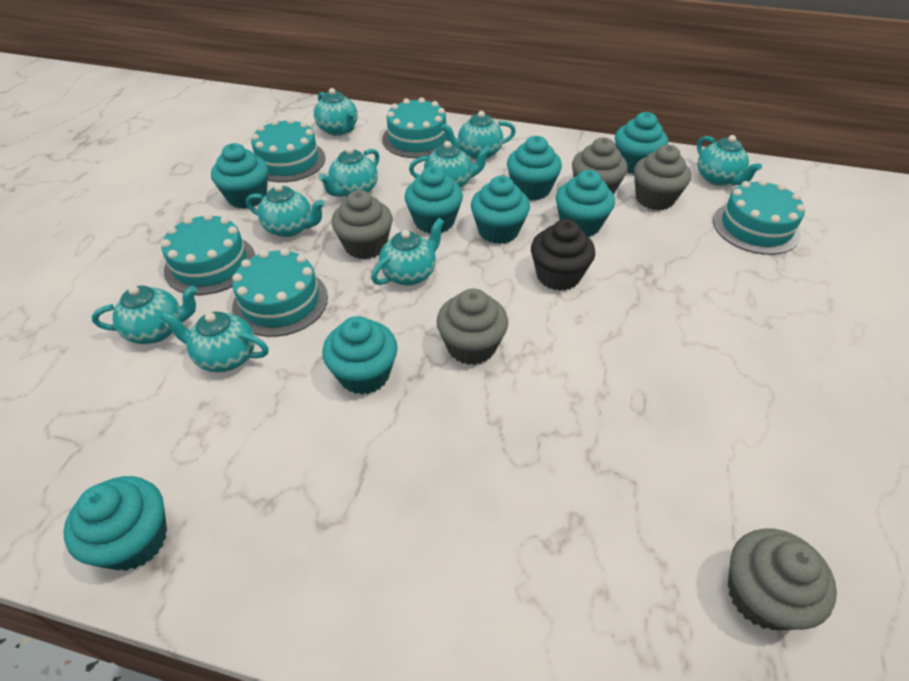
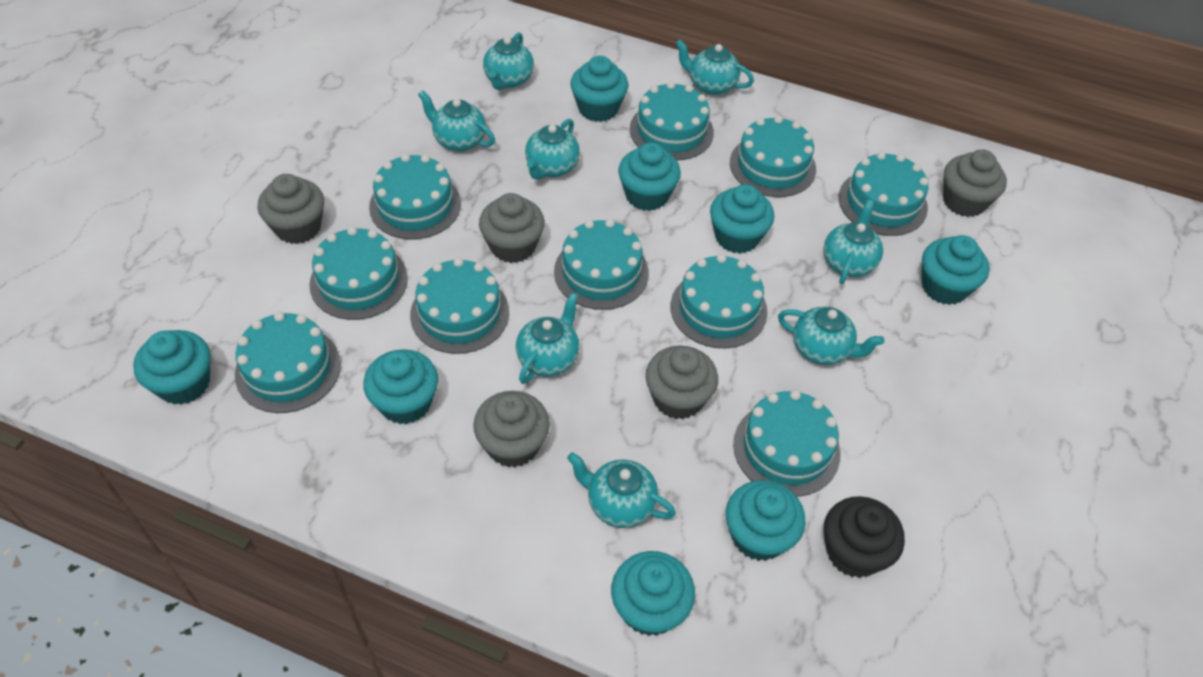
turquoise cake: [161,213,255,295] [232,248,328,337] [251,118,326,182] [382,97,446,158] [713,179,806,255] = 5 -> [235,312,341,413] [309,227,408,320] [369,154,461,239] [410,258,509,354] [554,219,649,310] [630,81,714,160] [670,254,768,348] [730,116,816,197] [733,390,840,497] [838,152,929,236] = 10
turquoise teapot: [92,286,197,344] [160,311,269,372] [246,184,325,237] [314,88,358,136] [318,147,379,197] [371,218,444,286] [409,141,491,188] [441,111,516,160] [697,135,762,186] = 9 -> [418,90,495,151] [483,32,534,90] [516,292,579,384] [525,119,580,180] [567,452,676,528] [675,39,754,95] [778,307,884,365] [823,199,883,284] = 8

